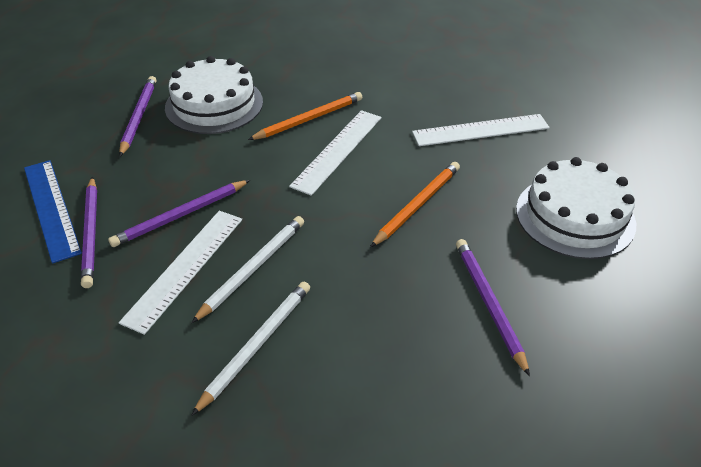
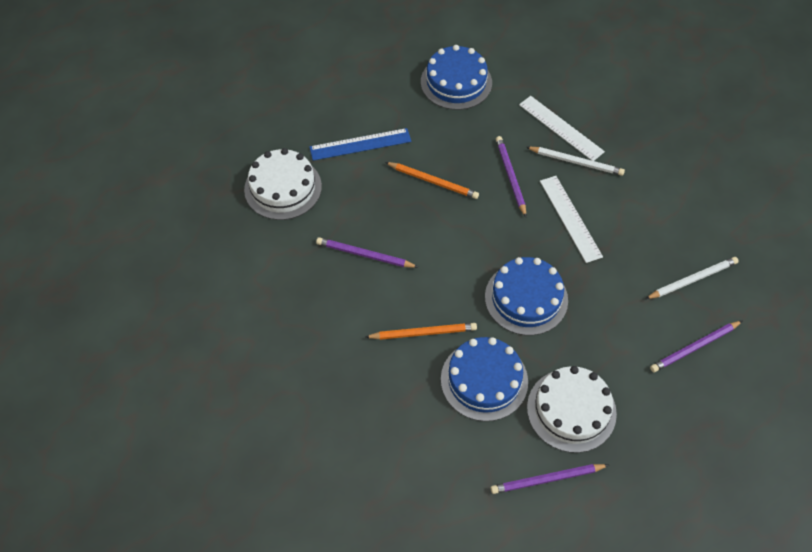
blue cake: none = 0 -> [421,45,492,110] [441,337,528,421] [485,257,568,335] = 3
white ruler: [119,211,242,335] [289,110,382,196] [412,114,550,146] = 3 -> [519,96,605,161] [540,176,603,263] = 2

